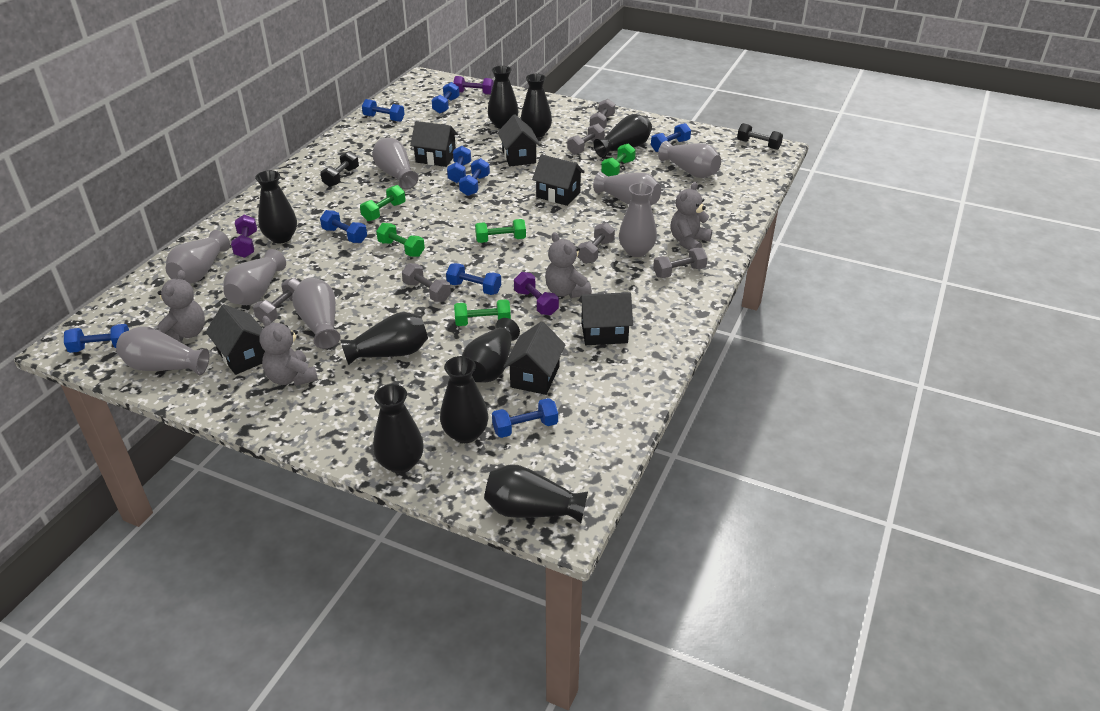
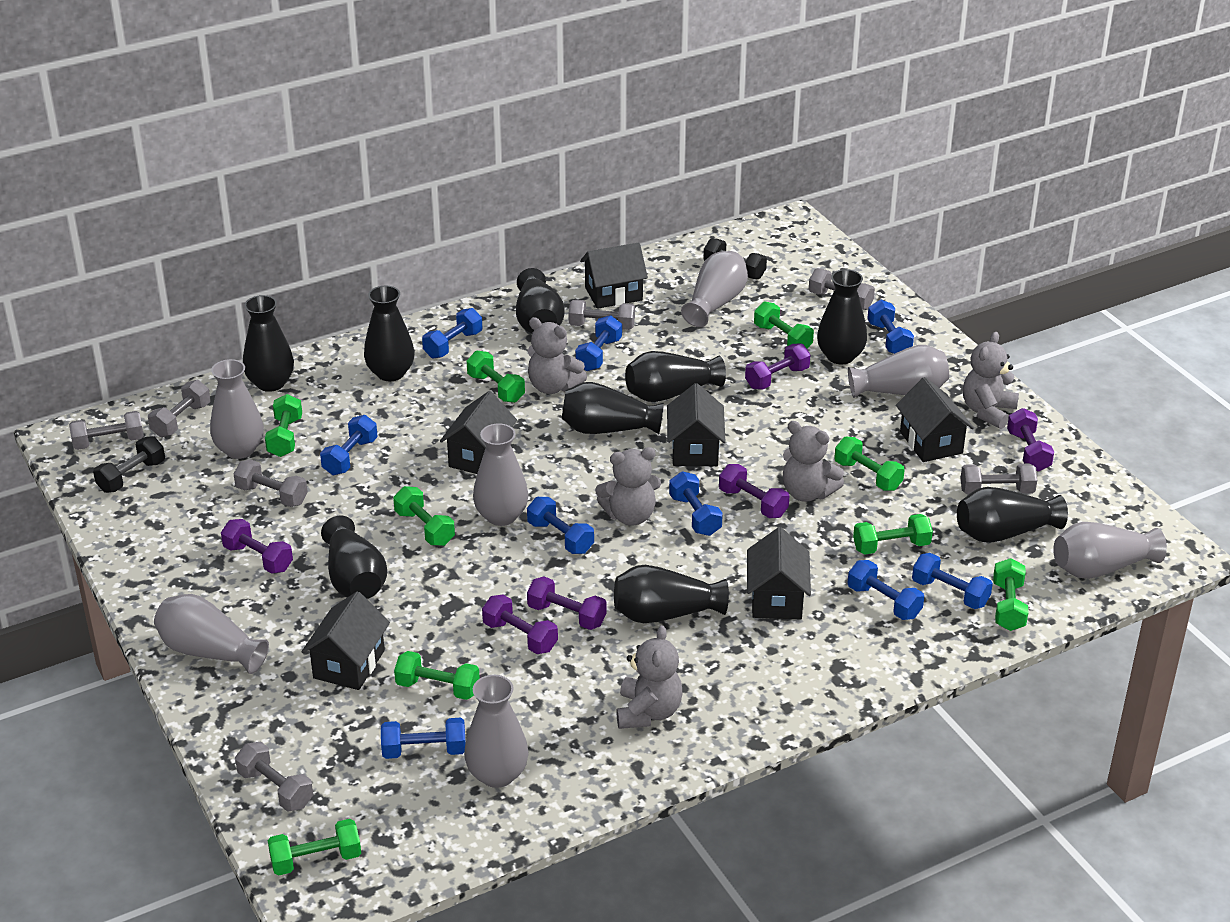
green dumbbell: [360,185,406,221] [376,223,425,257] [454,299,511,326] [475,219,526,243] [601,143,636,177] = 5 -> [265,394,302,457] [268,819,361,876] [393,486,455,546] [394,651,480,700] [467,351,525,403] [754,301,814,349] [834,437,905,491] [853,514,933,555] [993,558,1029,631] = 9
grey dumbbell: [253,278,300,323] [402,263,451,302] [567,124,605,155] [578,222,615,264] [590,99,615,129] [653,248,708,278] = 6 -> [69,411,144,450] [148,380,210,437] [234,460,308,507] [235,742,313,812] [569,299,635,330] [809,268,875,310] [960,463,1037,495] = 7
grey teddy bear: [158,270,205,342] [259,316,318,386] [545,232,592,298] [671,182,712,250] = 4 -> [528,317,587,394] [595,447,661,526] [616,625,682,729] [783,421,844,502] [963,332,1019,429] = 5
grey vase: [116,326,209,375] [166,230,230,283] [223,249,286,305] [292,278,341,349] [372,138,418,189] [593,172,661,205] [619,183,657,257] [658,141,721,178] = 8 -> [154,594,269,674] [210,359,264,459] [464,675,529,788] [473,423,528,526] [681,251,748,327] [848,345,949,398] [1053,522,1167,579] = 7
purple dumbbell: [231,215,257,258] [453,76,494,95] [514,272,559,315] = 3 -> [221,519,293,574] [482,595,558,654] [527,576,607,630] [719,464,789,518] [745,343,810,389] [1007,408,1054,472] = 6

